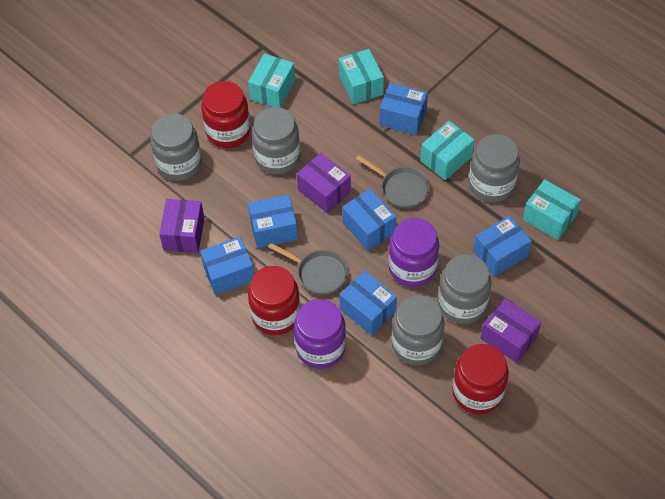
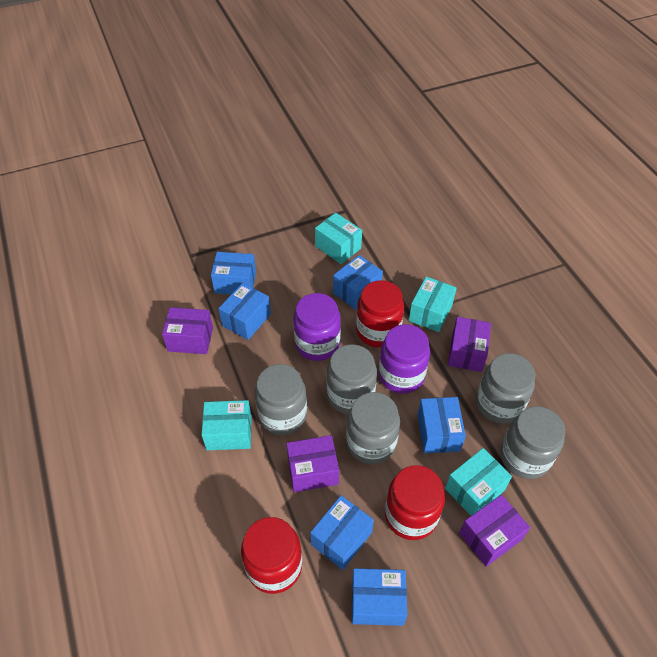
grey pan: [268,243,348,295] [356,155,430,209] = 2 -> none = 0
purple box: [159,199,204,253] [297,153,351,213] [480,298,542,363] = 3 -> [162,307,213,354] [286,435,339,492] [448,317,491,372] [459,495,530,567] = 4

